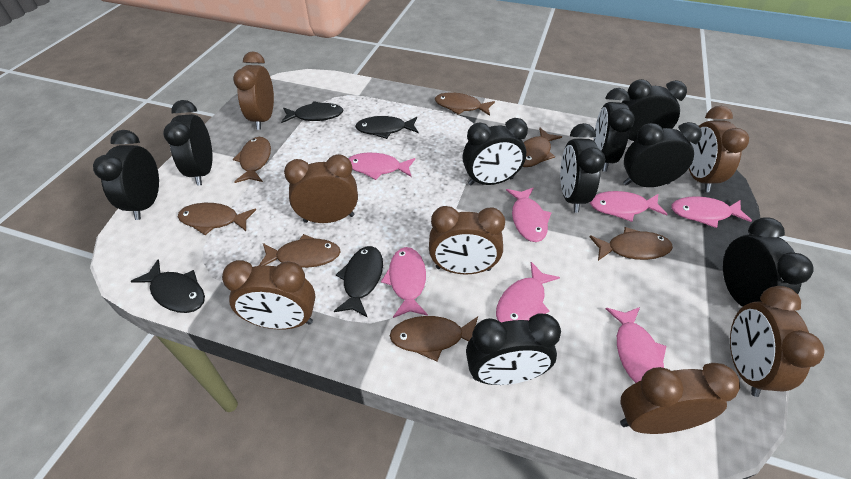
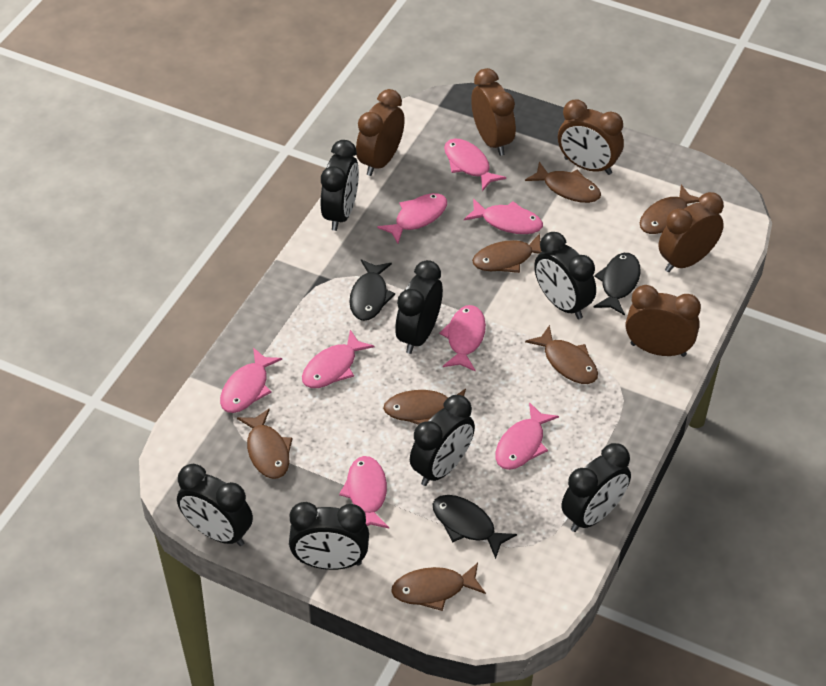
black clock: [93,130,159,220] [163,100,213,186] [462,118,528,185] [466,313,561,385] [560,123,605,213] [593,88,635,172] [621,79,687,141] [623,122,702,187] [723,217,814,307] = 9 -> [177,464,253,546] [289,502,369,570] [321,140,359,231] [395,260,443,354] [410,395,475,486] [534,232,596,319] [561,443,631,532] = 7
black fish: [130,260,205,313] [281,101,343,123] [334,246,383,317] [355,116,418,139] = 4 -> [349,259,395,321] [433,495,517,559] [593,253,641,315] = 3
brown clock: [222,260,316,330] [233,52,274,130] [284,154,358,223] [429,206,505,274] [620,363,740,434] [689,106,749,192] [730,286,825,397] = 7 -> [356,89,405,176] [471,68,516,156] [558,100,624,175] [626,285,701,357] [658,192,724,272] = 5
pink fish: [349,153,415,180] [381,247,428,318] [496,262,560,322] [506,187,552,242] [590,191,667,222] [606,307,666,383] [671,196,752,228] = 7 -> [220,348,282,413] [302,330,374,388] [339,456,389,528] [377,193,447,244] [439,305,486,372] [444,138,506,191] [464,198,543,234] [496,402,559,470] = 8

